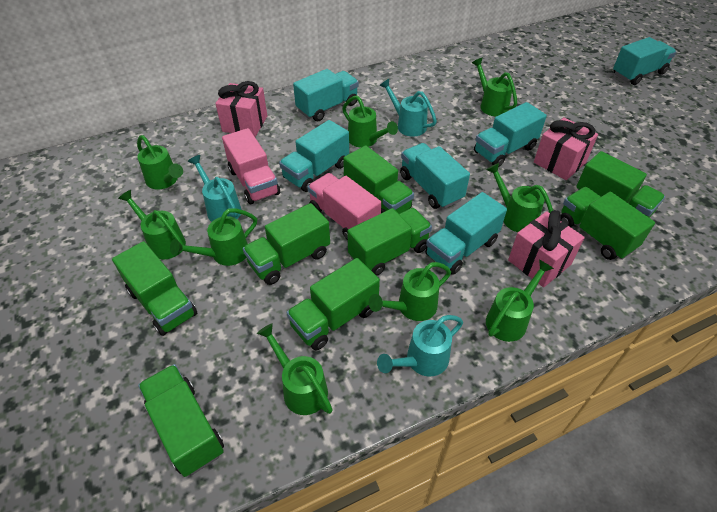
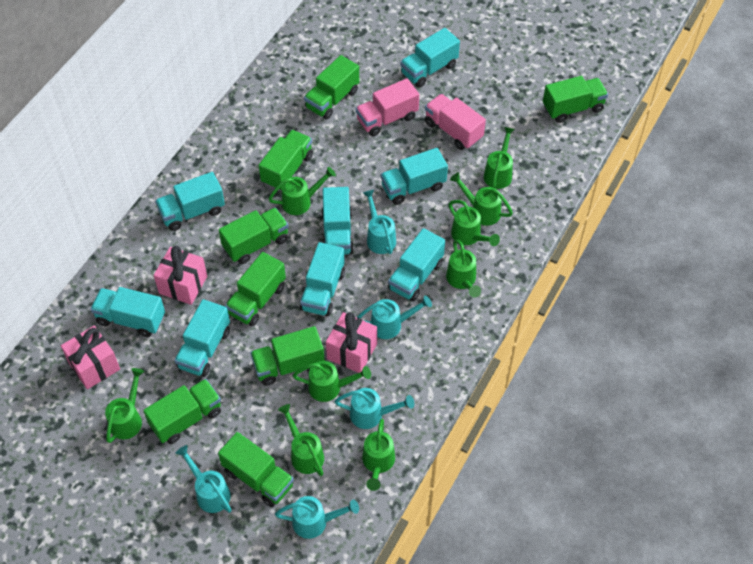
turquoise truck: [279,120,349,192] [293,69,359,121] [400,143,470,209] [425,192,507,275] [474,102,547,166] [613,37,676,85] = 6 -> [90,287,165,337] [155,172,225,231] [174,299,230,377] [300,242,345,316] [321,187,354,255] [381,148,448,205] [388,228,445,302] [400,28,460,87] = 8
turquoise watering can: [188,155,242,222] [377,315,463,376] [379,79,437,137] = 3 -> [176,445,232,513] [275,496,359,539] [335,388,414,429] [357,296,432,339] [363,190,396,254] = 5

